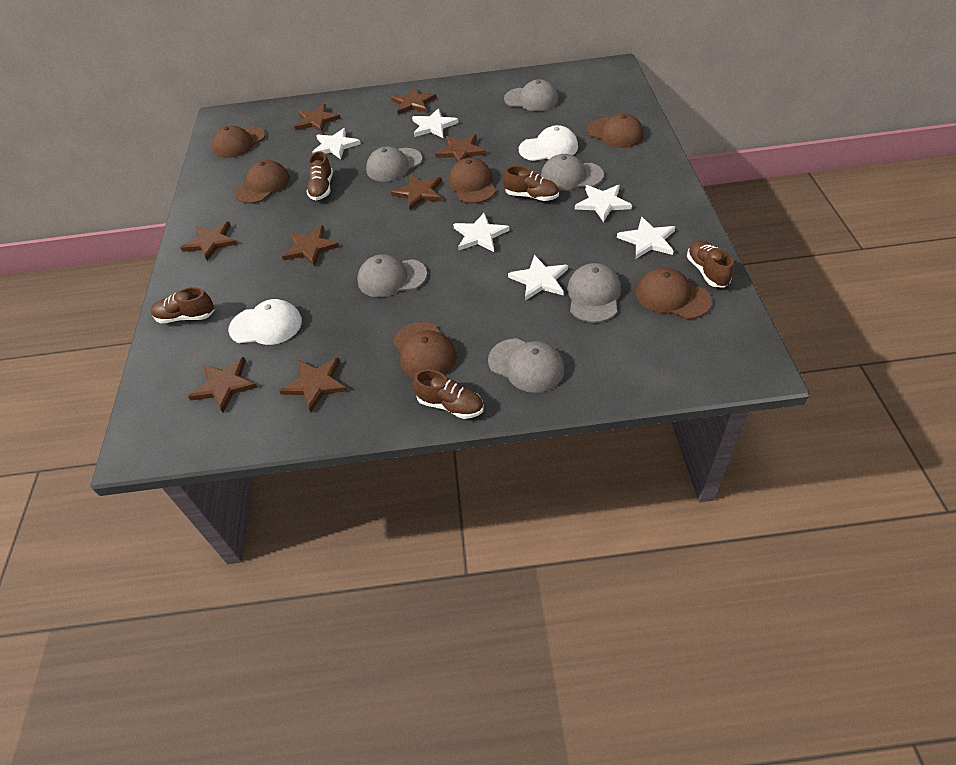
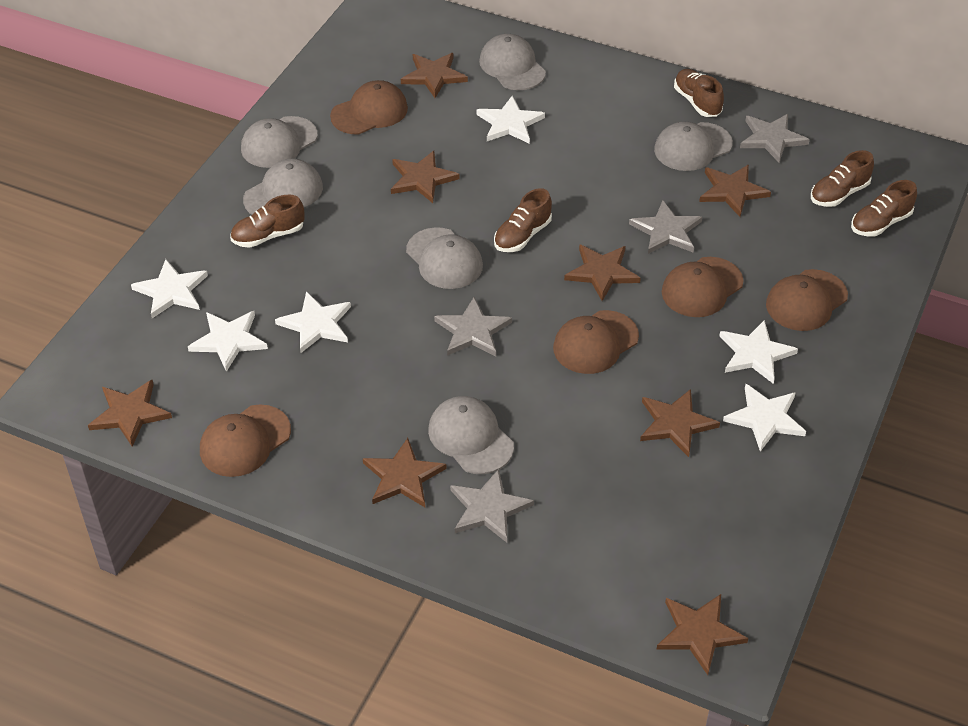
brown cap: [212,125,265,158] [235,160,290,203] [393,322,456,378] [448,158,496,204] [587,113,644,148] [636,267,712,319] = 6 -> [200,404,291,477] [330,80,408,135] [553,310,639,374] [662,257,744,317] [766,269,848,331] = 5
grey star: none = 0 -> [434,297,512,356] [450,469,534,543] [629,200,702,254] [740,114,810,163] = 4
white cap: [228,299,302,345] [519,125,578,161] = 2 -> none = 0

